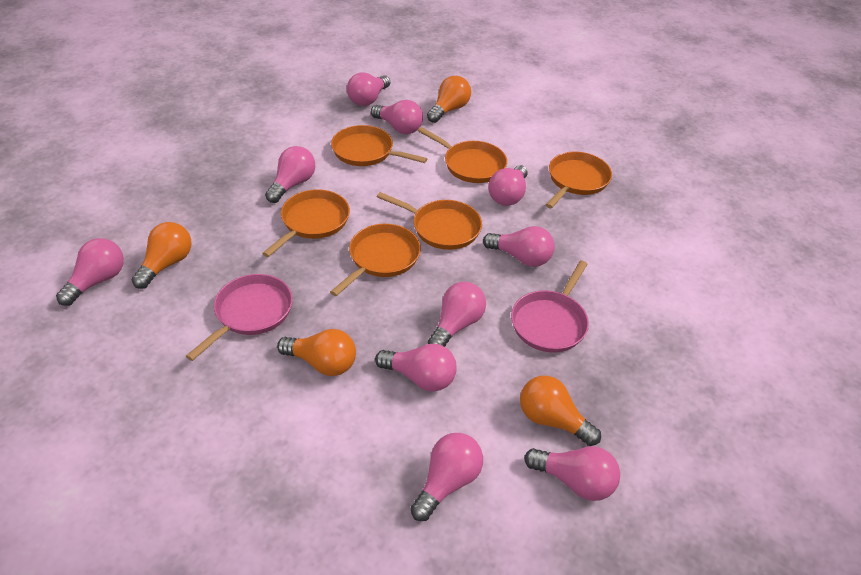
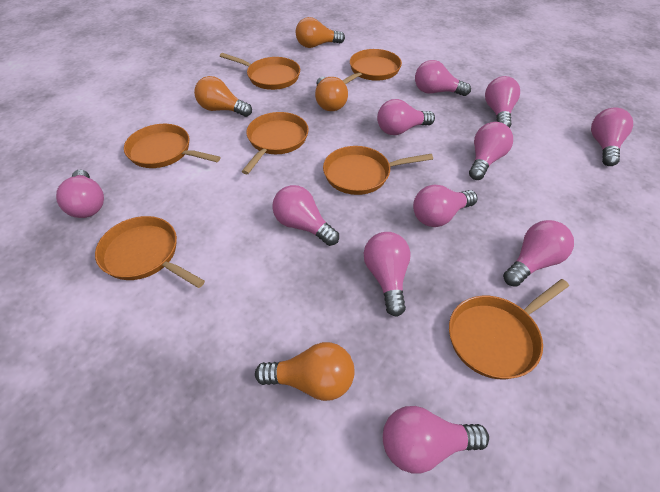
orange pan: [262,189,350,257] [330,224,421,296] [331,125,427,166] [377,192,482,250] [418,127,507,183] [546,152,612,208] = 6 -> [95,216,205,288] [124,124,221,168] [220,53,300,90] [242,112,309,174] [323,146,433,195] [342,49,402,84] [449,279,569,379] = 7
pink light bulb: [56,238,124,306] [265,146,315,203] [347,73,390,106] [371,100,423,134] [375,344,457,392] [410,433,483,521] [428,282,486,347] [483,226,555,267] [488,165,528,206] [524,446,620,501] = 10 -> [56,170,104,218] [272,185,339,246] [364,232,411,317] [377,99,435,135] [383,406,489,474] [413,184,477,227] [415,60,471,96] [469,122,513,180] [485,76,520,128] [503,220,574,287] [591,107,633,166] = 11
pink pan: [186,274,293,361] [511,260,589,353] = 2 -> none = 0

